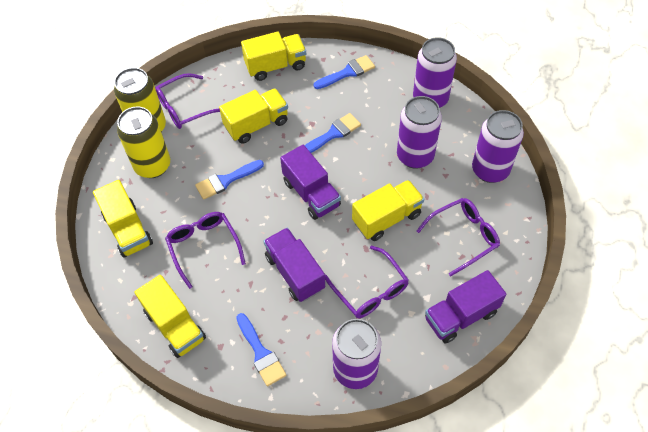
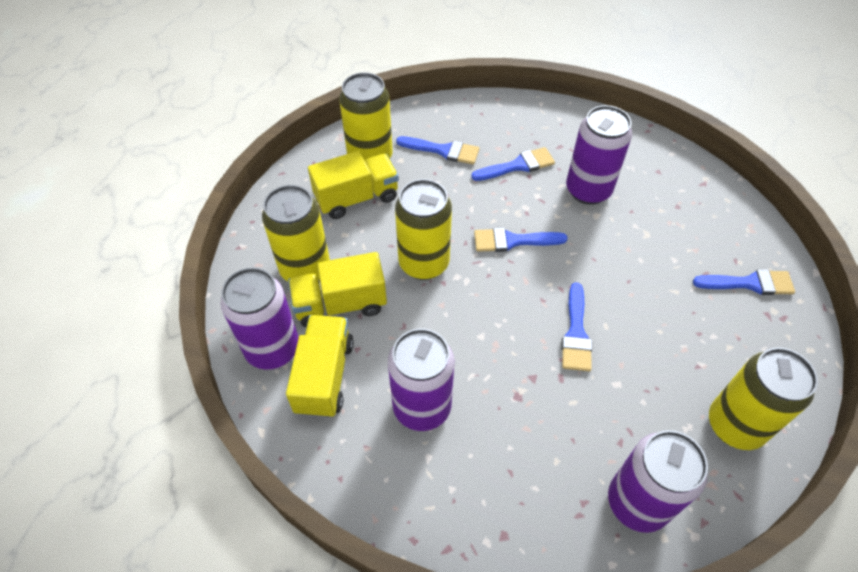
blue brush: [195,160,264,200] [236,313,286,386] [305,113,361,153] [313,55,375,89] = 4 -> [396,136,480,165] [471,147,555,181] [474,228,568,252] [562,283,592,371] [693,269,795,295] = 5
purple glasses: [155,73,220,129] [165,212,246,289] [325,245,409,318] [416,198,500,276] = 4 -> none = 0
purple truck: [263,228,325,302] [280,145,341,220] [425,270,506,343] = 3 -> none = 0
yellow can: [114,68,166,132] [117,106,170,178] = 2 -> [262,185,330,282] [339,72,393,161] [395,179,452,280] [709,347,818,450] = 4
yellow truck: [93,180,153,258] [134,275,206,358] [219,88,288,144] [241,32,306,81] [352,180,424,241] = 5 -> [286,315,354,418] [288,252,387,328] [308,151,399,219] = 3

